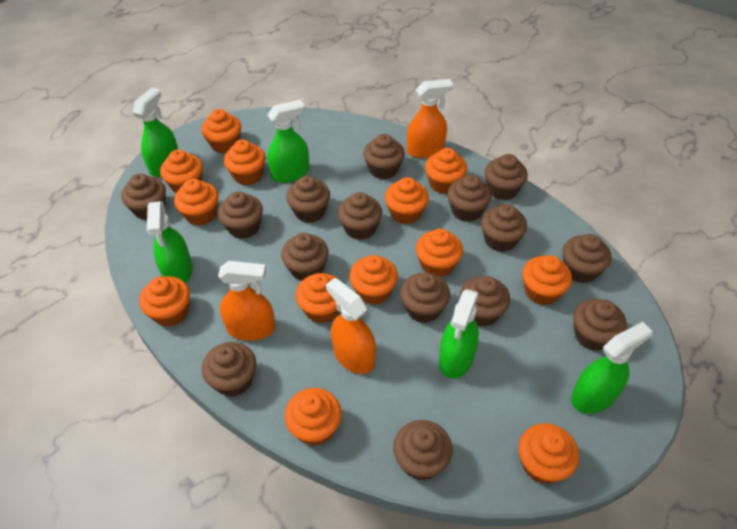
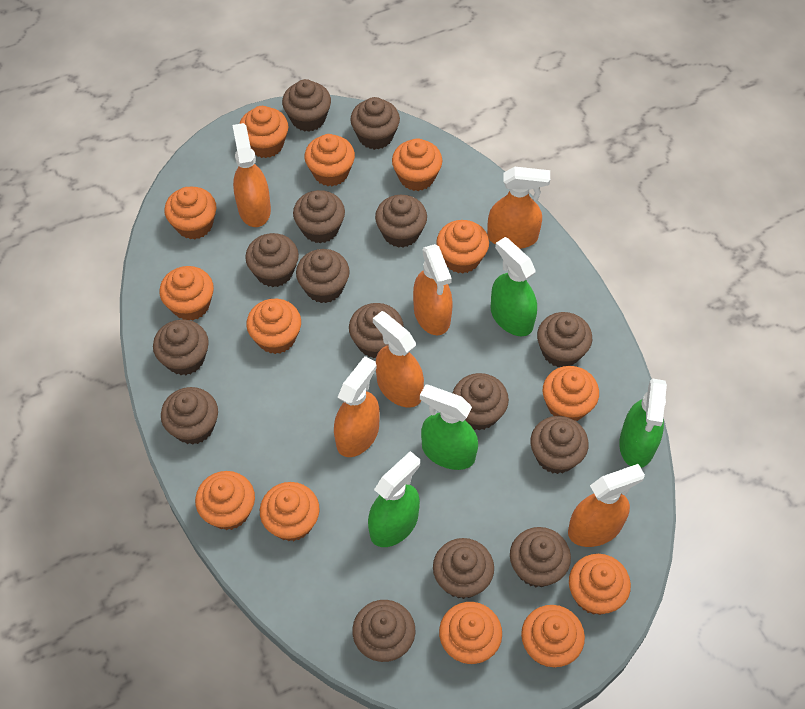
green spray bottle: [133,88,178,177] [147,201,193,283] [267,100,309,183] [439,289,479,379] [571,322,652,414] = 5 -> [368,451,420,547] [420,385,478,470] [491,237,537,336] [619,378,667,468] = 4
orange spray bottle: [218,261,275,341] [326,278,376,374] [407,79,453,158] = 3 -> [233,123,271,227] [334,356,380,457] [373,311,424,408] [413,244,453,335] [487,167,550,249] [568,464,645,547] = 6

